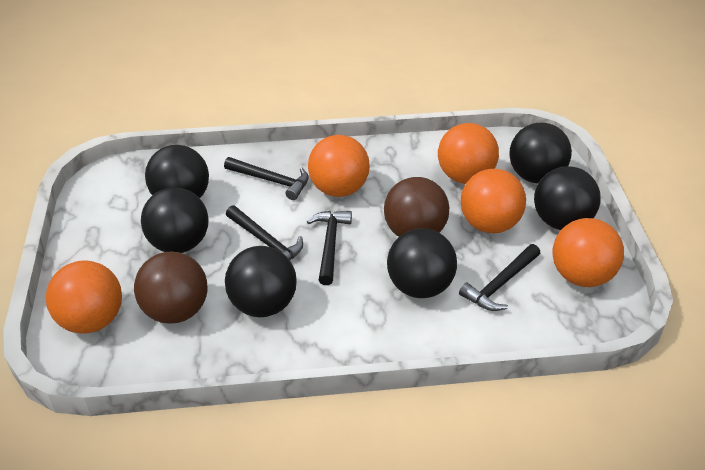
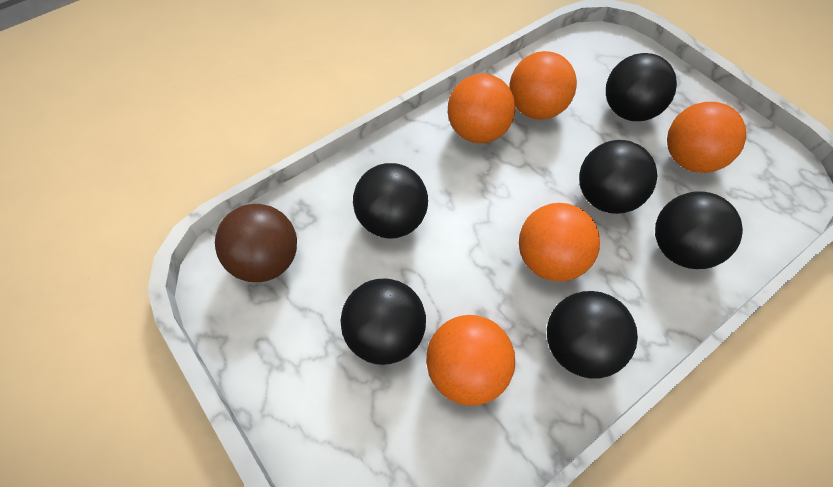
black hammer: [224,157,309,200] [226,205,303,260] [307,211,352,285] [459,244,540,311] = 4 -> none = 0
brown ball: [134,251,208,324] [384,177,449,237] = 2 -> [215,204,297,282] = 1

